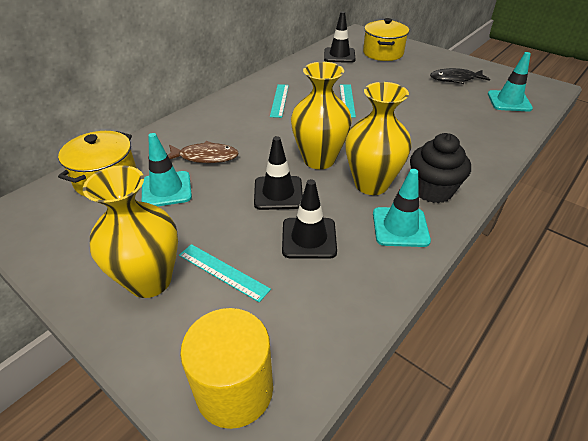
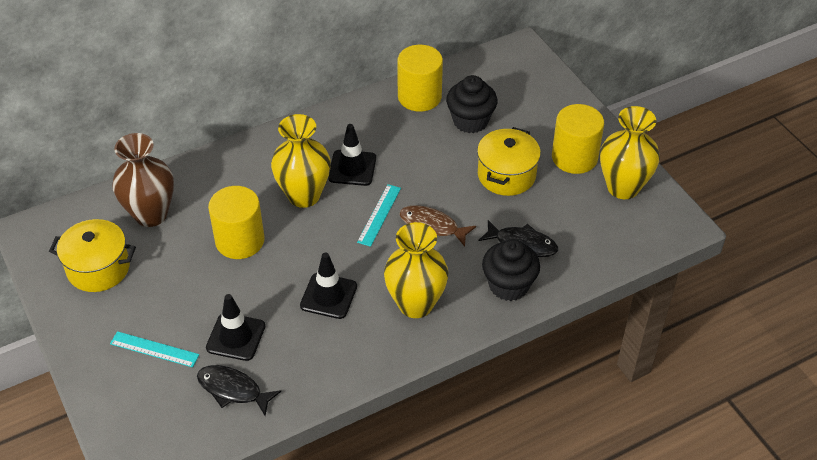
black cupcake: [410,133,471,203] = 1 -> [446,75,497,133] [482,239,540,301] = 2
black fish: [430,68,490,84] = 1 -> [197,365,281,416] [479,220,558,257] = 2
brown vase: none = 0 -> [112,133,174,227] = 1
turquoise ruler: [179,244,271,302] [270,84,289,118] [340,84,356,118] = 3 -> [110,331,199,367] [357,184,401,247] = 2
turquoise traffic cone: [142,133,192,207] [373,169,431,247] [488,52,533,111] = 3 -> none = 0
yellow cylinder: [180,308,273,429] = 1 -> [208,186,265,259] [397,45,443,112] [552,104,604,174] = 3

